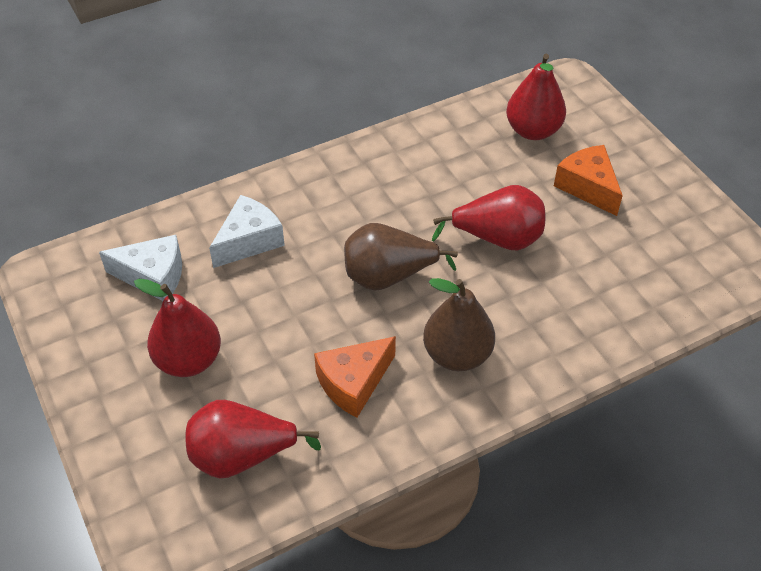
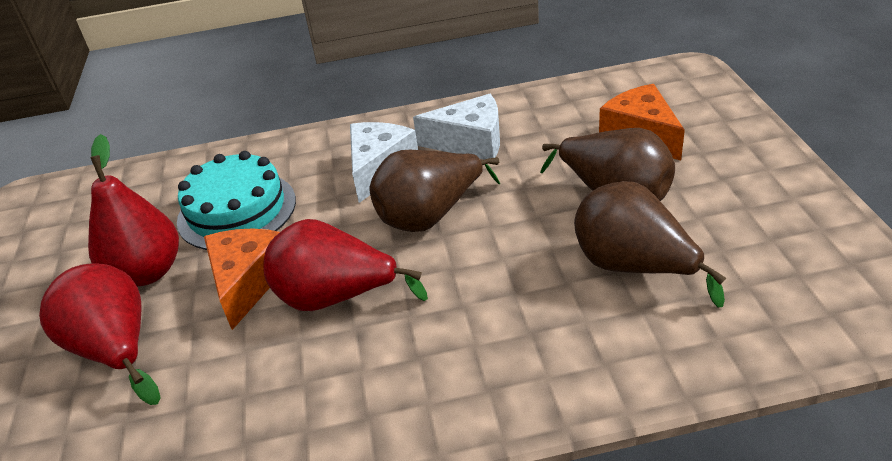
brown pear: [344,223,458,291] [423,278,495,371] = 2 -> [369,150,500,232] [540,128,675,201] [574,181,726,308] = 3
red pear: [134,279,221,377] [186,400,321,478] [432,185,545,250] [506,54,566,140] = 4 -> [39,263,161,405] [88,134,179,286] [263,219,428,311] = 3
turquoise cake: none = 0 -> [177,151,296,250] = 1

